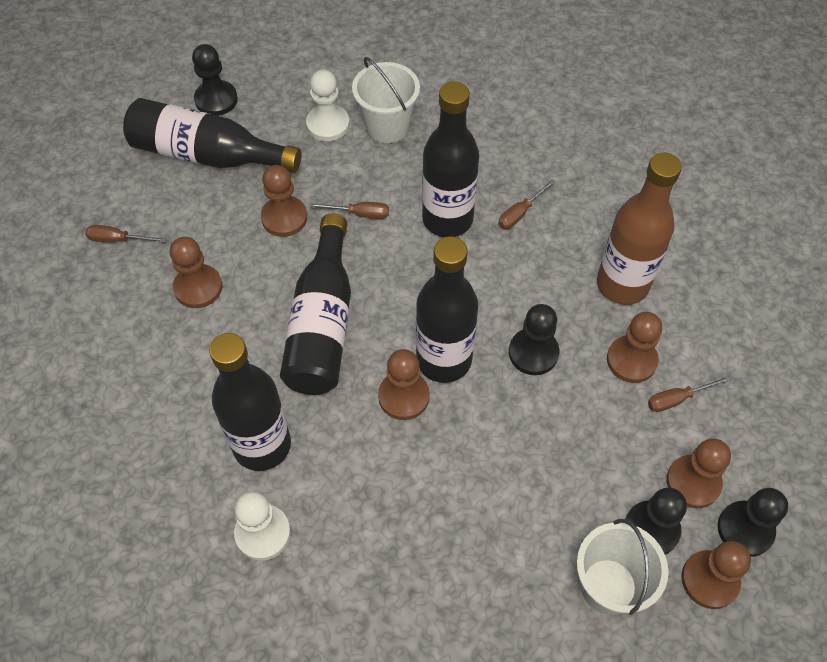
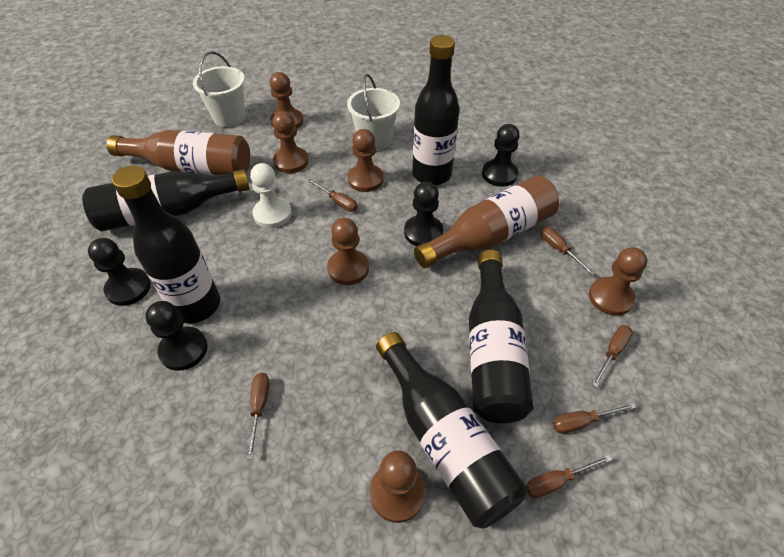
brown bottle: [597,153,682,305] = 1 -> [106,130,250,175] [414,175,559,268] = 2
brown screwdriver: [85,225,166,243] [310,202,389,219] [499,179,556,229] [648,376,731,412] = 4 -> [247,373,270,459] [308,179,358,212] [526,455,612,498] [540,227,595,275] [552,403,637,434] [592,325,633,387] = 6
white pawn: [234,492,291,561] [306,69,350,141] = 2 -> [250,163,292,228] = 1

